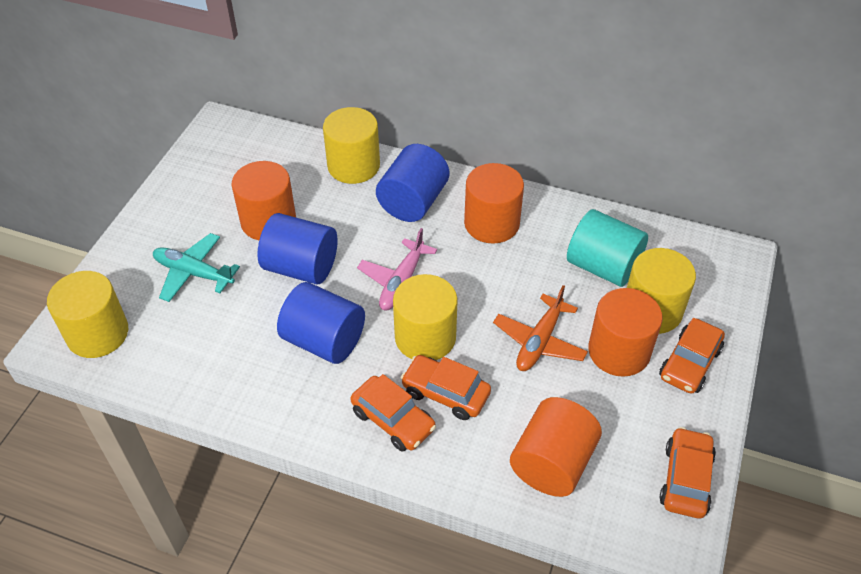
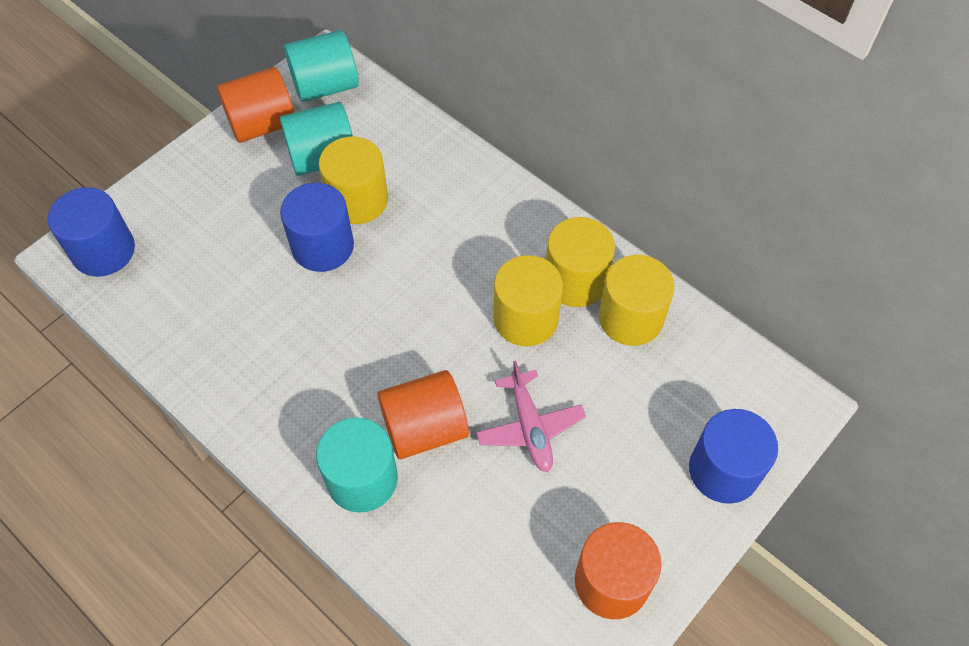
orange car: [350,374,436,452] [401,355,491,420] [659,318,725,394] [660,427,716,519] = 4 -> none = 0
orange cylinder: [232,161,296,240] [464,163,524,244] [510,397,602,497] [588,288,663,377] = 4 -> [217,67,295,143] [377,370,469,459] [575,522,661,619] = 3
orange plane: [493,285,588,371] = 1 -> none = 0
turquoise cylinder: [567,209,648,287] = 1 -> [280,102,353,176] [284,30,359,102] [316,417,398,513] = 3
turquoise plane: [153,233,240,302] = 1 -> none = 0

